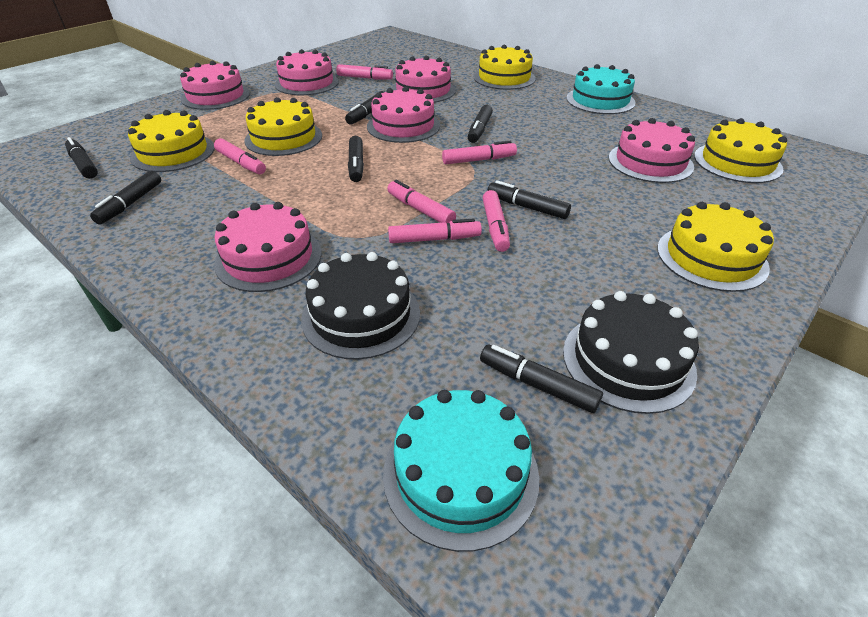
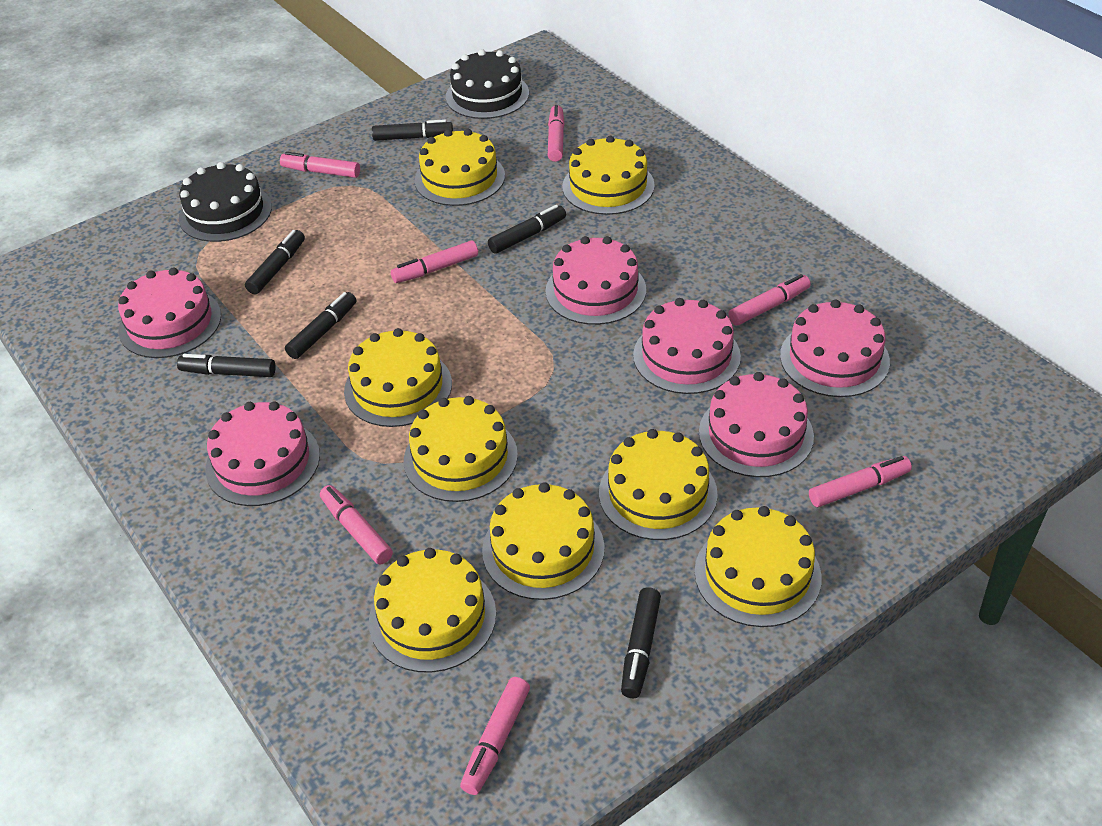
black marker: [65,137,98,179] [90,171,161,224] [345,91,384,124] [348,136,364,182] [468,105,493,143] [480,345,603,413] [487,180,571,219] = 7 -> [177,354,276,377] [245,230,305,294] [285,292,356,359] [372,119,453,141] [488,205,566,254] [621,587,661,698] = 6
pink marker: [214,138,266,174] [336,64,393,80] [387,180,456,223] [388,218,482,243] [442,141,517,164] [482,190,510,252] = 6 -> [280,152,360,178] [320,485,393,565] [391,241,478,283] [460,677,530,795] [548,105,564,162] [728,274,811,326] [809,456,912,507] = 7
turquoise cake: [383,390,539,552] [567,64,636,114] = 2 -> none = 0
yellow cake: [128,110,215,172] [245,97,322,156] [474,44,536,90] [657,202,774,292] [694,118,787,183] = 5 -> [344,328,452,427] [369,548,496,672] [404,396,518,502] [414,129,505,206] [482,482,605,600] [562,136,655,215] [599,429,718,540] [695,506,822,627] = 8

